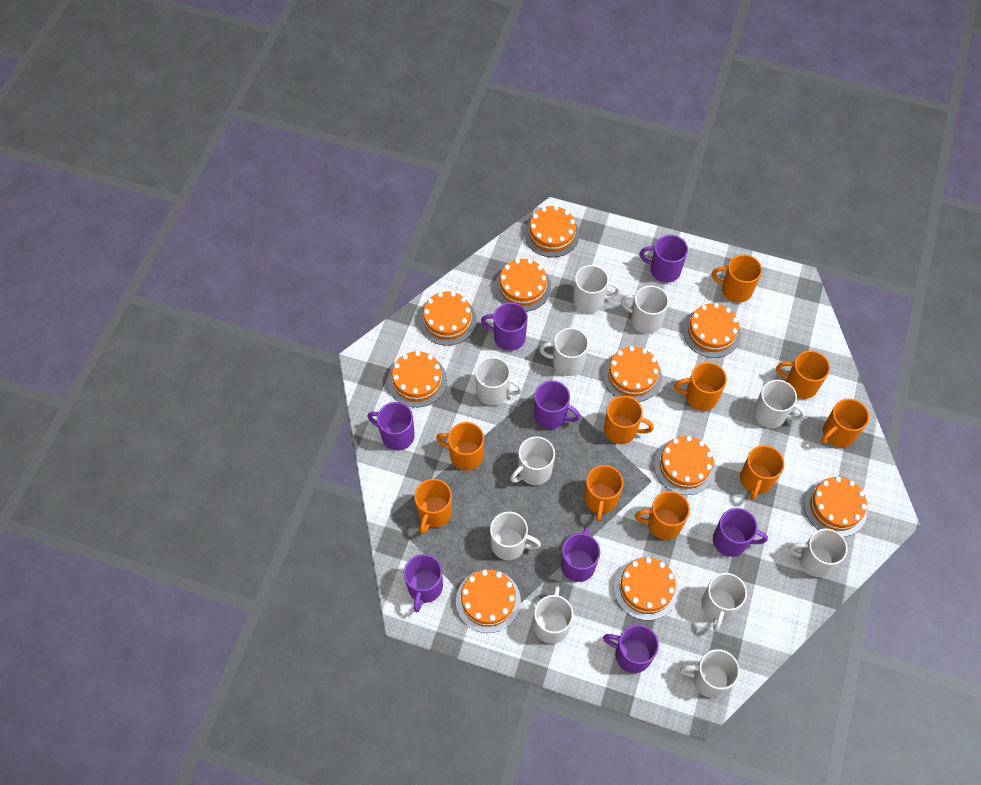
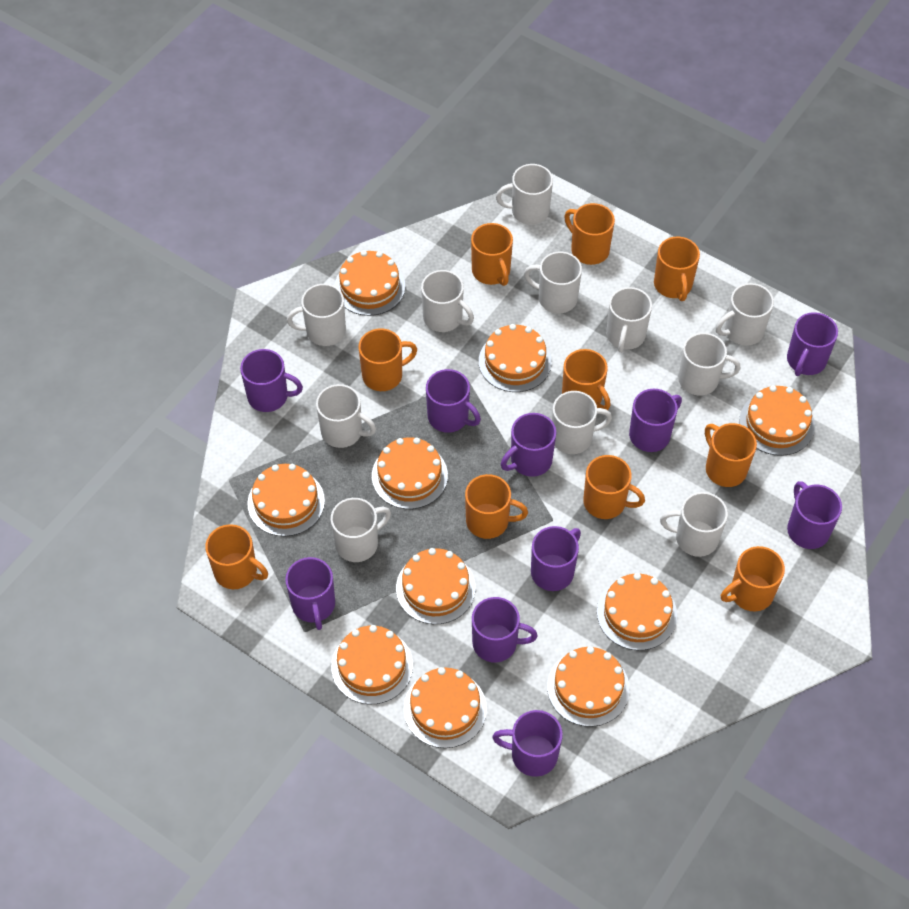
purple mug: [367,402,415,451] [404,554,443,612] [481,302,528,351] [534,381,580,429] [561,526,600,582] [603,625,659,673] [640,235,688,283] [713,508,768,557] = 8 -> [240,349,303,412] [285,557,335,630] [426,369,481,433] [472,597,538,663] [492,710,563,777] [501,413,556,477] [531,526,581,591] [629,389,682,452] [787,312,838,376] [787,481,842,549] = 10

